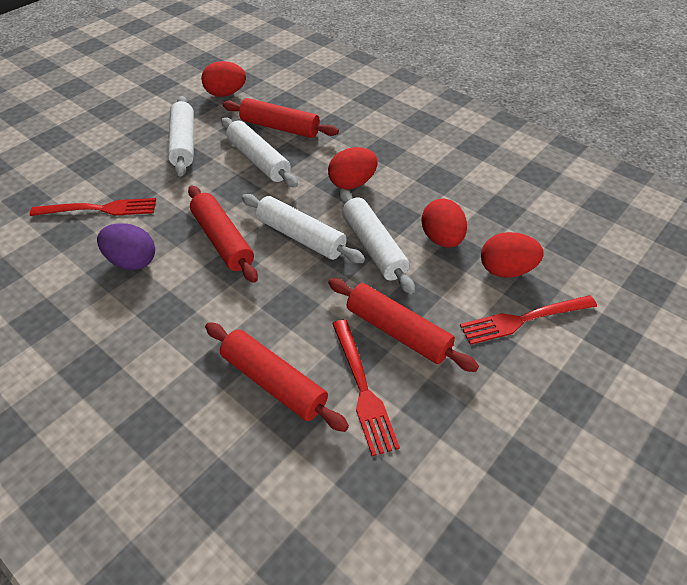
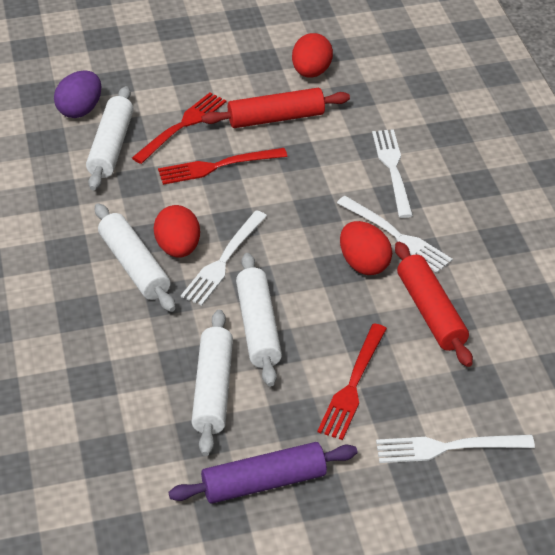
purple rolling pin: none = 0 -> [168,442,357,503] = 1
red egg: [201,61,246,97] [328,147,377,190] [421,199,467,248] [481,232,544,278] = 4 -> [154,205,200,258] [292,33,333,77] [340,221,392,275] = 3
red rolling pin: [188,186,258,283] [205,322,349,432] [223,98,339,138] [328,278,479,372] = 4 -> [202,88,350,128] [395,241,473,367] = 2
white fork: none = 0 -> [181,211,267,306] [337,196,453,273] [372,129,413,218] [376,435,535,463] = 4

